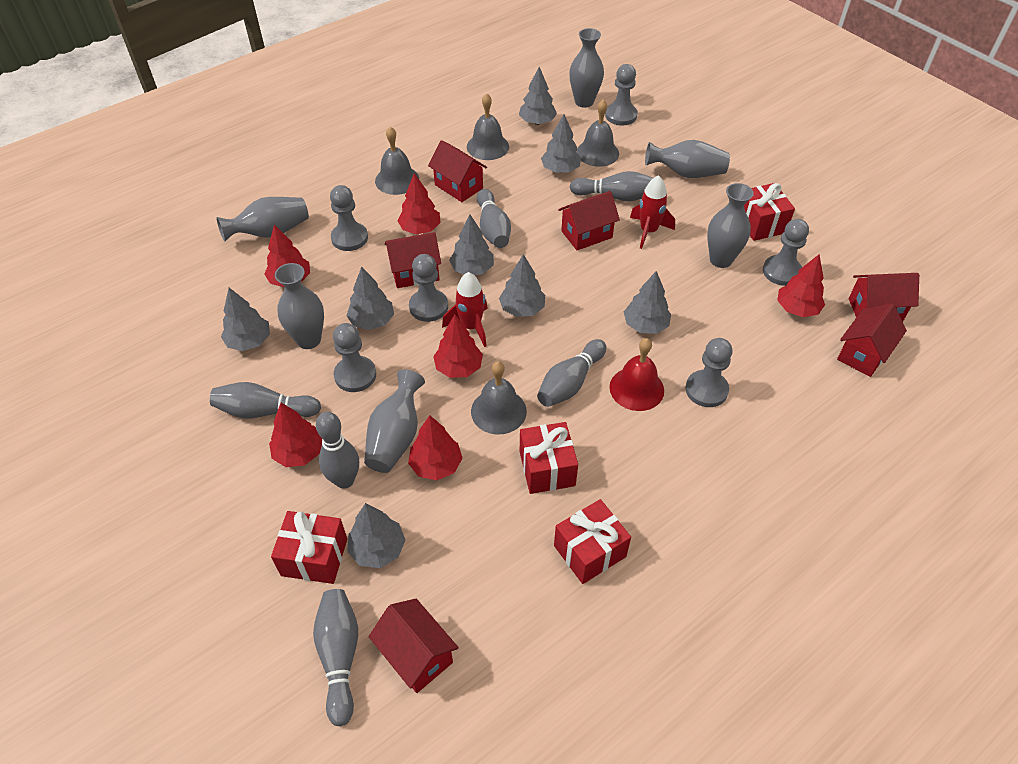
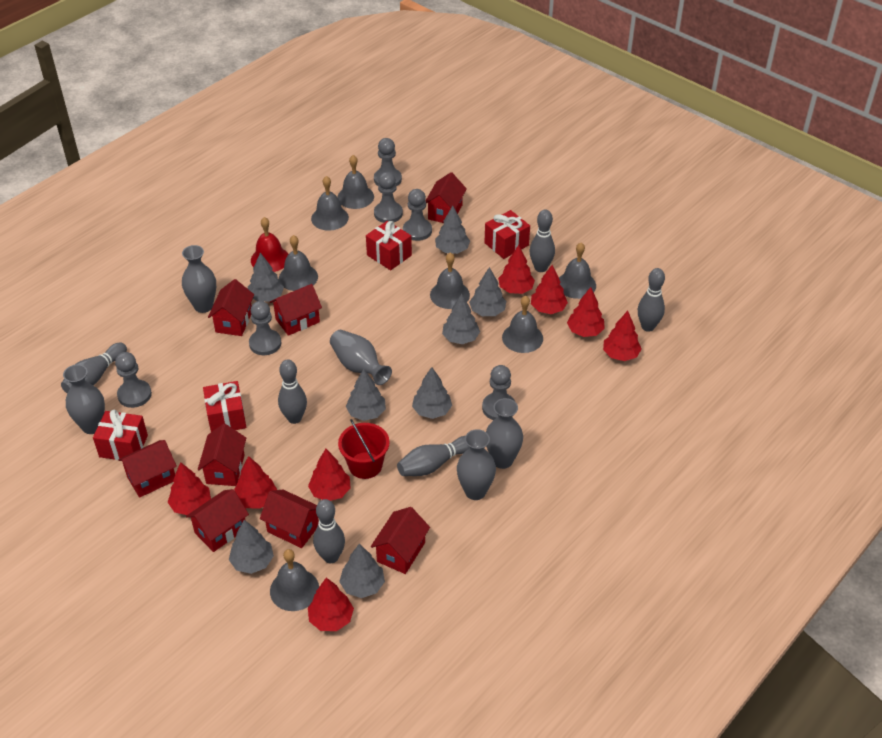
grey bell: [375,127,419,195] [467,93,509,160] [471,361,527,435] [576,100,619,167] = 4 -> [270,549,319,611] [279,235,318,291] [311,176,349,231] [337,155,374,209] [430,253,470,309] [502,296,543,353] [559,243,596,299] = 7
grey vase: [216,197,309,242] [275,263,324,349] [364,369,425,473] [569,28,604,108] [645,140,730,178] [707,183,754,268] = 6 -> [63,364,105,434] [182,245,216,313] [330,330,392,385] [457,429,496,500] [486,398,523,469] = 5
red bucket: none = 0 -> [338,419,390,479] = 1
red house: [369,599,459,693] [385,232,441,288] [428,140,487,202] [558,191,620,251] [837,303,907,377] [849,273,919,322] = 6 -> [118,440,177,498] [186,489,249,552] [198,424,246,486] [208,279,254,336] [260,489,319,548] [270,284,322,336] [371,507,430,574] [426,172,467,223] = 8
red rocket: [442,272,488,347] [630,175,675,249] = 2 -> none = 0
red tree: [264,225,310,287] [269,403,322,467] [398,173,441,234] [408,415,462,480] [433,315,483,378] [777,255,825,317] = 6 -> [168,462,211,515] [234,456,277,509] [308,449,351,501] [308,578,354,631] [498,245,535,294] [531,265,568,314] [567,287,605,337] [603,311,641,361] = 8

